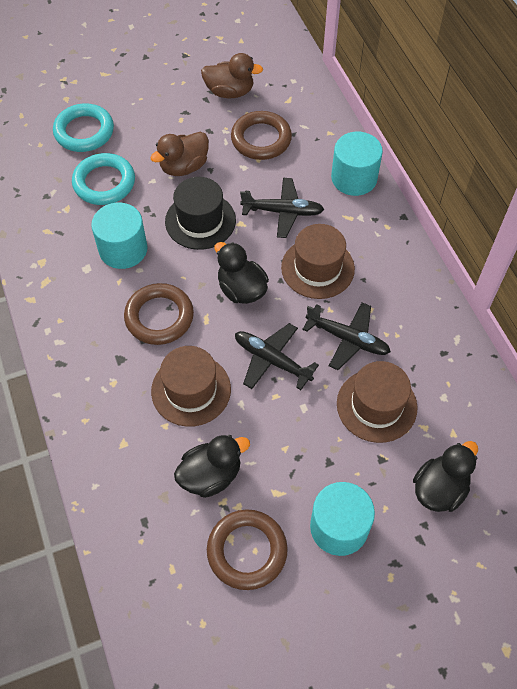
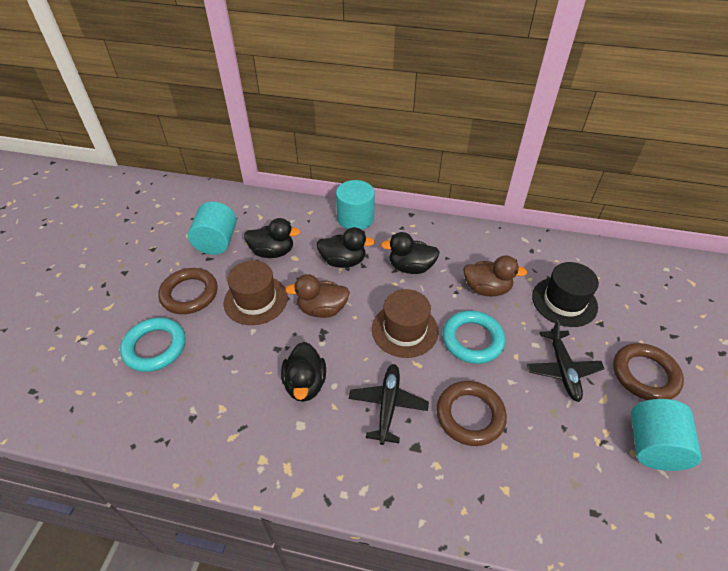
black duck: [174,435,250,498] [215,242,269,304] [413,441,478,512] = 3 -> [244,218,300,258] [281,342,326,402] [317,227,375,268] [381,232,440,274] = 4
black plane: [235,323,319,390] [240,178,324,238] [302,302,391,370] = 3 -> [349,364,429,445] [527,320,605,402] = 2
brown hat: [151,346,231,427] [281,224,355,299] [337,361,418,443] = 3 -> [224,260,288,325] [372,289,439,358] = 2

